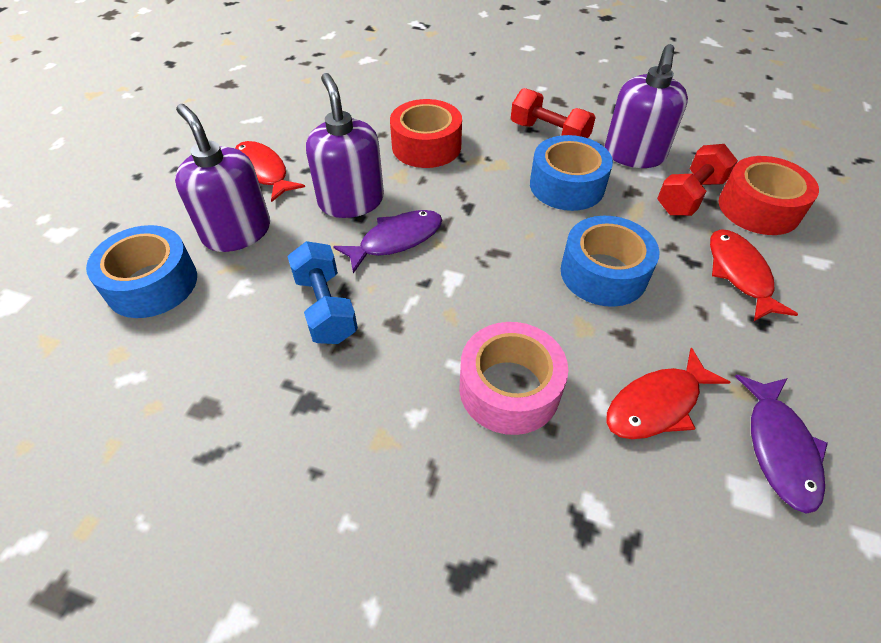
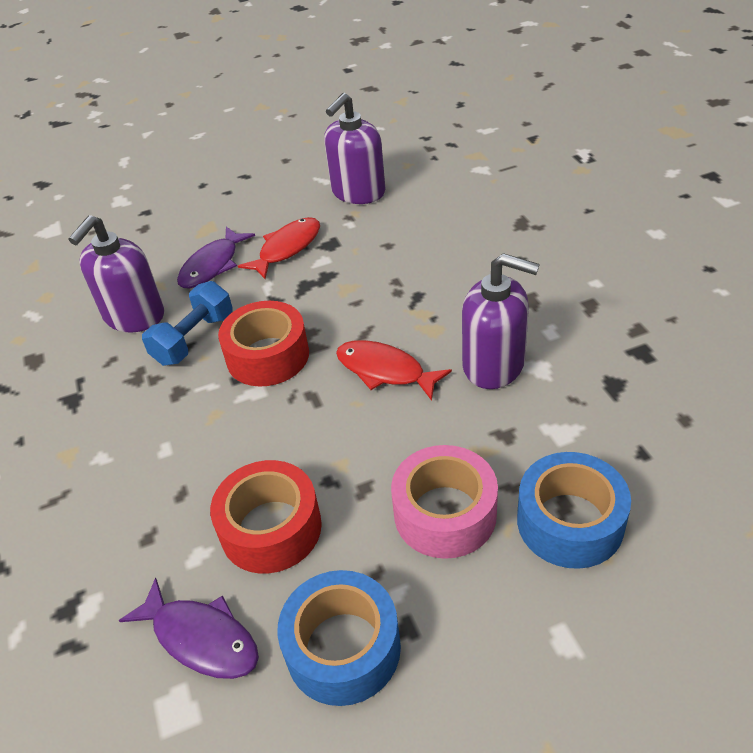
blue tape: [86,225,197,318] [530,135,613,211] [561,216,659,307] = 3 -> [277,570,401,706] [517,452,631,569] = 2
red dumbbell: [511,88,596,138] [657,144,738,216] = 2 -> none = 0
red fish: [235,141,305,202] [606,348,730,439] [710,229,798,321] = 3 -> [238,217,320,279] [336,340,452,401] = 2

